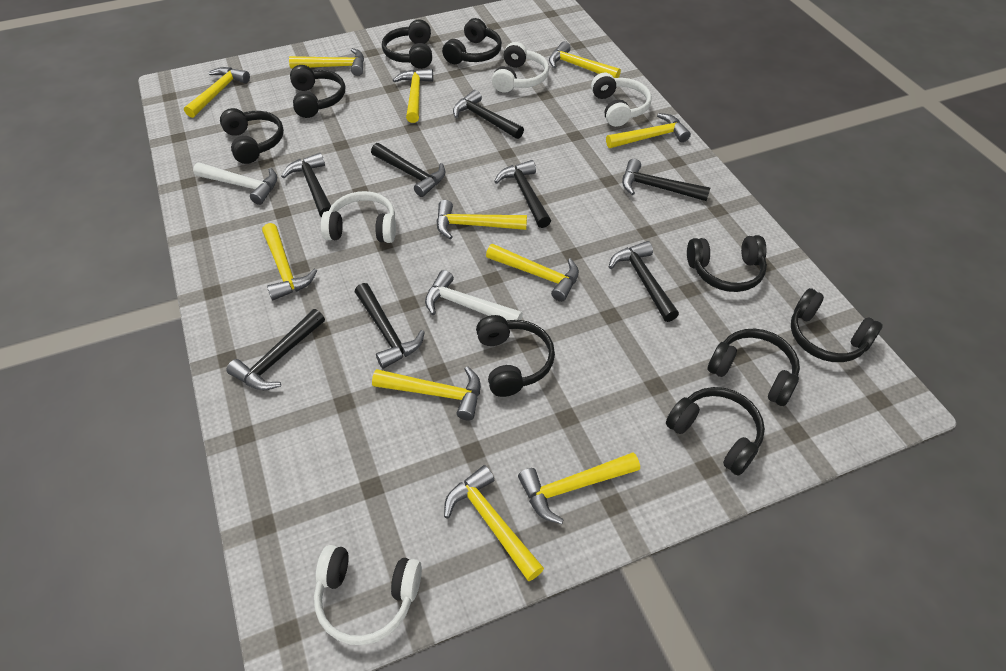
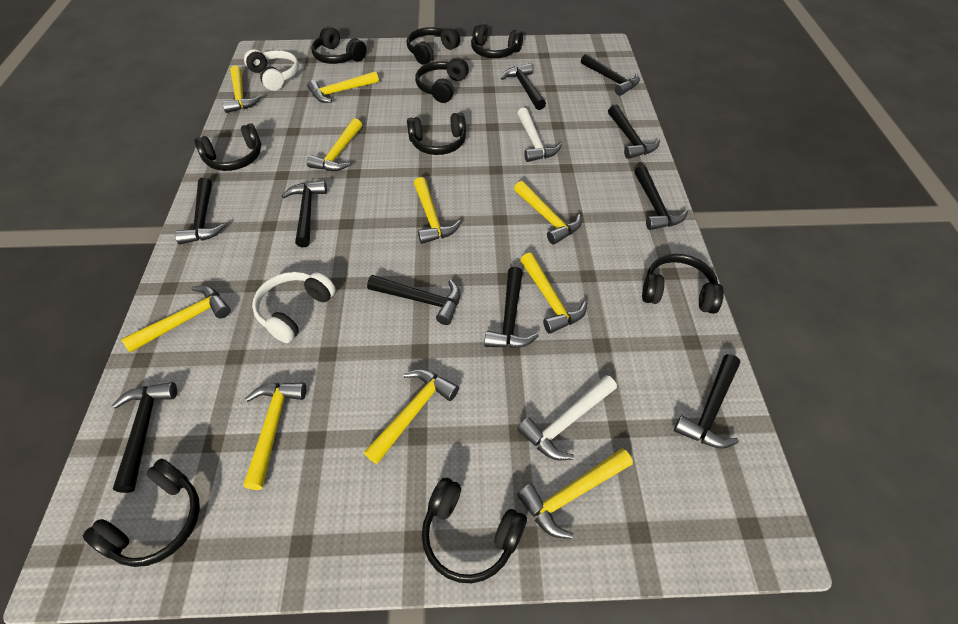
black hammer: [227,309,325,390] [281,153,331,217] [355,283,425,369] [371,143,445,197] [453,90,524,139] [494,160,551,228] [609,241,679,322] [622,159,710,201] = 8 -> [112,382,177,493] [175,177,226,244] [282,181,327,247] [367,275,460,325] [484,267,539,348] [501,63,546,110] [581,54,640,96] [608,105,660,159] [634,165,688,230] [674,354,740,449] = 10
white headphones: [314,545,422,645] [321,191,396,243] [492,42,549,93] [591,73,652,127] = 4 -> [244,49,299,91] [252,272,336,343] = 2
yellow hammer: [184,67,250,118] [262,223,317,300] [289,48,364,76] [372,366,480,421] [393,69,433,123] [436,200,527,239] [444,465,544,581] [486,244,579,302] [518,452,640,524] [549,41,621,78] [606,113,691,148] = 11 -> [121,286,231,353] [222,66,261,113] [243,382,306,490] [307,71,379,103] [307,118,362,171] [364,369,459,464] [414,177,461,244] [514,181,582,245] [517,448,633,539] [520,253,587,334] = 10

